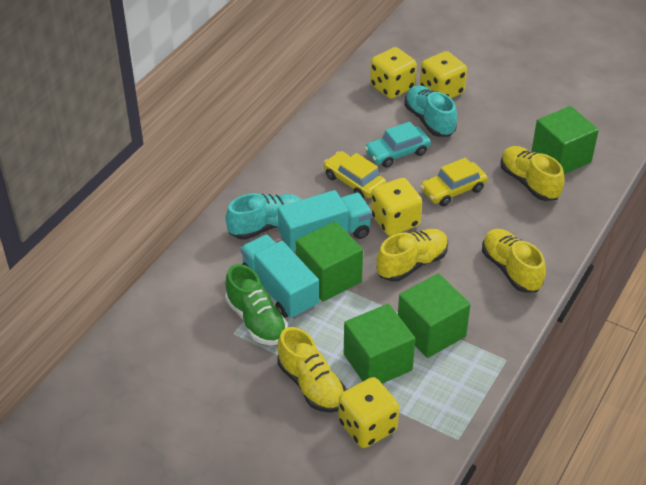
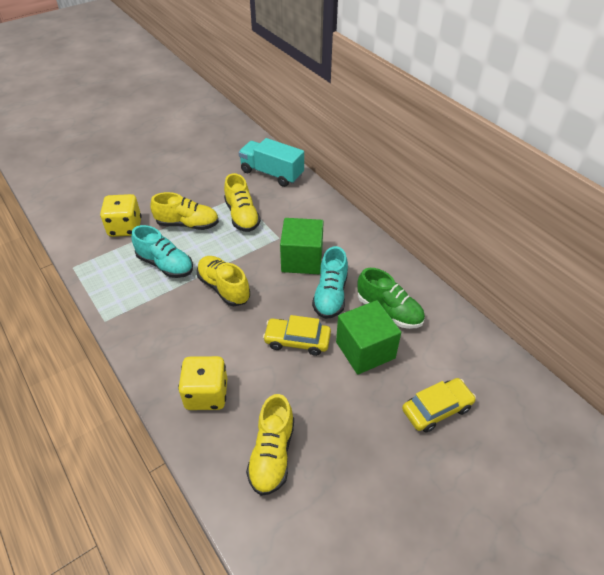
green cube: [296,221,363,302] [344,304,415,384] [398,273,471,358] [531,106,599,174] = 4 -> [280,218,324,274] [336,300,401,374] = 2
turquoise car: [364,122,431,168] = 1 -> none = 0
turquoise truck: [240,235,319,319] [278,190,372,252] = 2 -> [239,138,304,187] = 1
yellow dice: [338,377,399,448] [370,47,417,99] [371,178,422,236] [420,51,467,98] = 4 -> [100,194,142,237] [178,356,227,410] = 2

